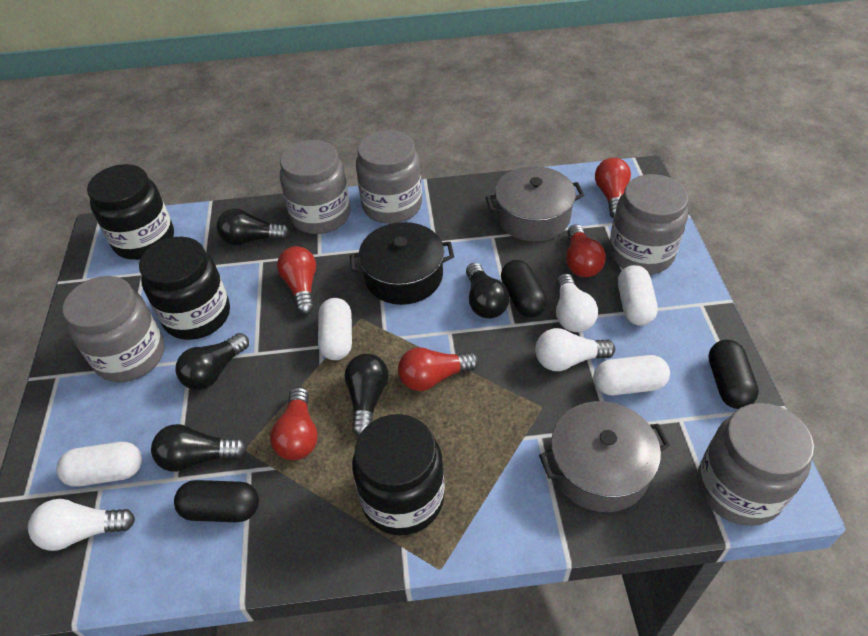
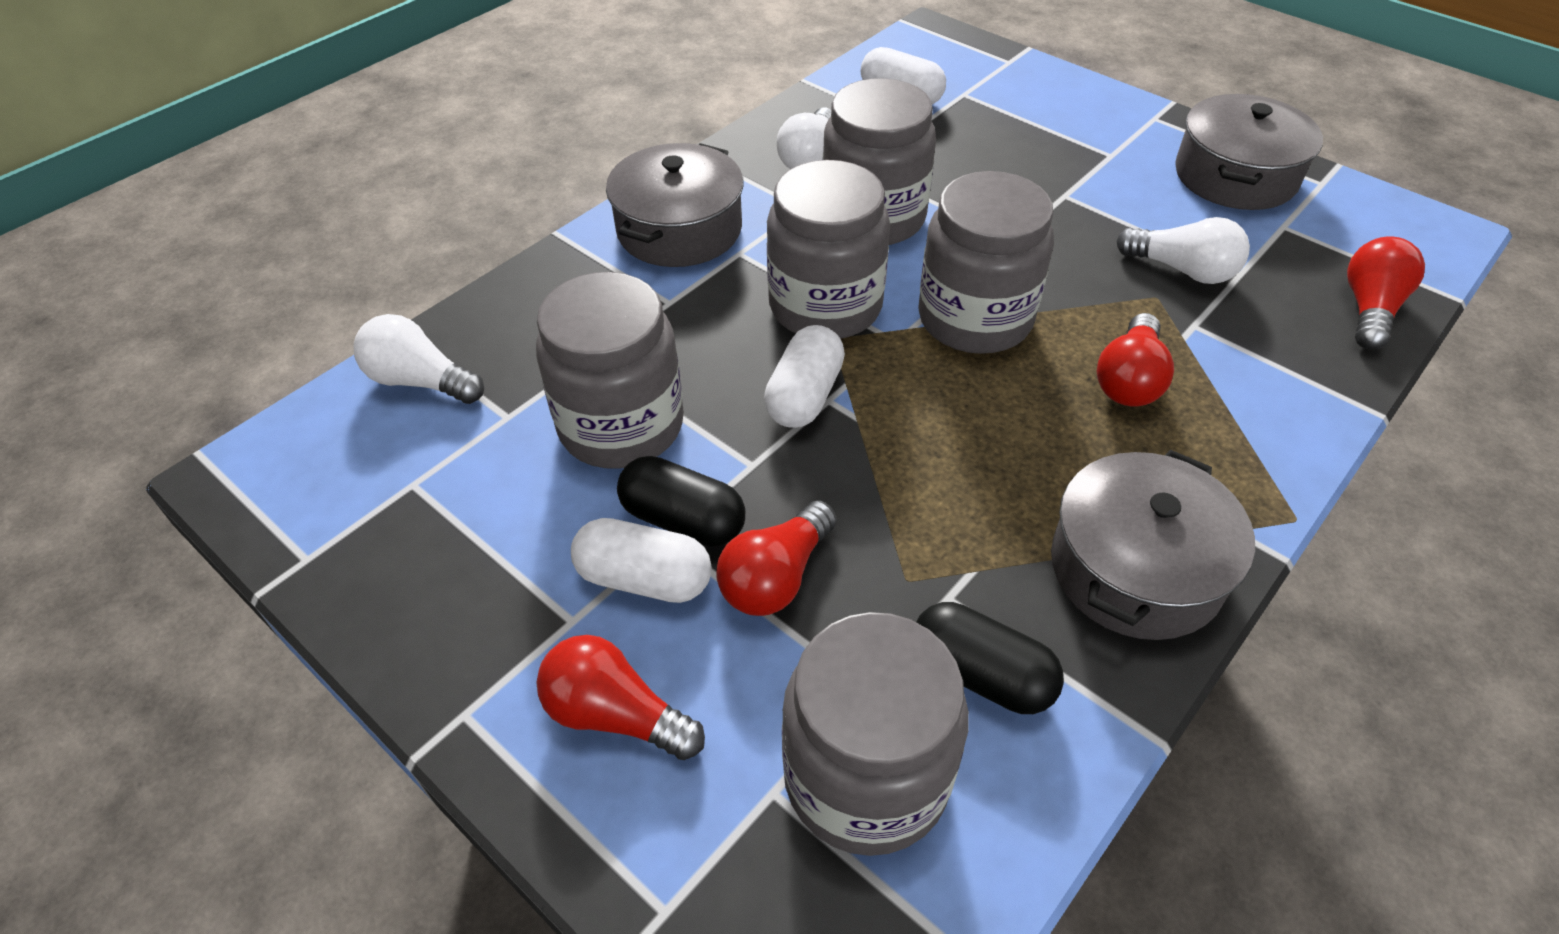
black capsule: [174,480,259,522] [501,260,547,318] [708,340,759,409] = 3 -> [617,456,745,547] [916,602,1064,714] = 2
black jar: [87,164,174,260] [139,237,230,340] [352,414,445,535] = 3 -> none = 0
black light bulb: [151,424,247,472] [175,333,249,390] [217,208,290,245] [345,354,388,437] [466,263,509,318] = 5 -> none = 0
black pot: [350,222,454,305] = 1 -> none = 0
grey pot: [486,166,584,242] [539,401,670,512] = 2 -> [606,143,744,267] [1051,450,1255,640] [1175,94,1323,210] = 3
red light bulb: [270,387,318,460] [277,246,316,315] [398,347,479,391] [566,224,606,277] [595,158,631,218] = 5 -> [537,635,705,760] [716,501,836,616] [1097,313,1174,406] [1347,237,1425,350] = 4
white capsule: [56,442,142,486] [318,298,352,360] [593,355,670,395] [618,265,658,326] = 4 -> [571,518,712,603] [764,325,845,428] [861,47,946,104] = 3

